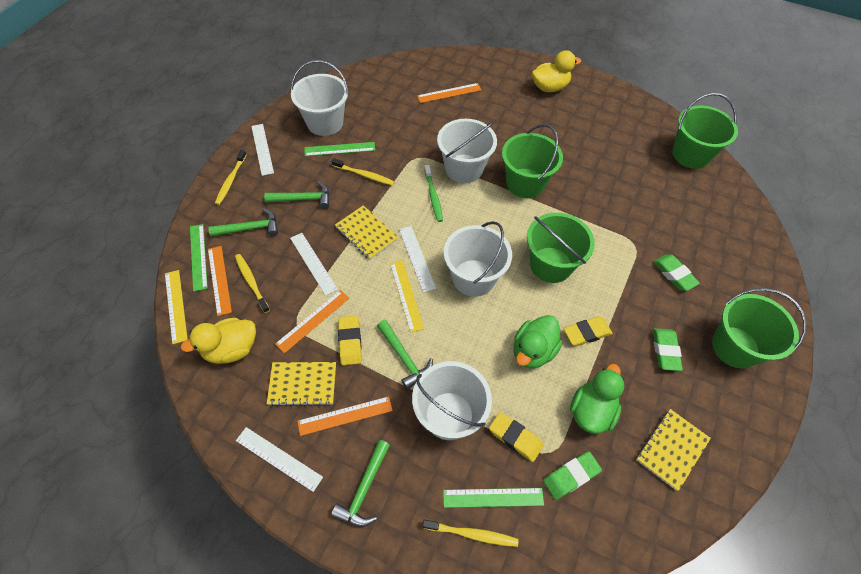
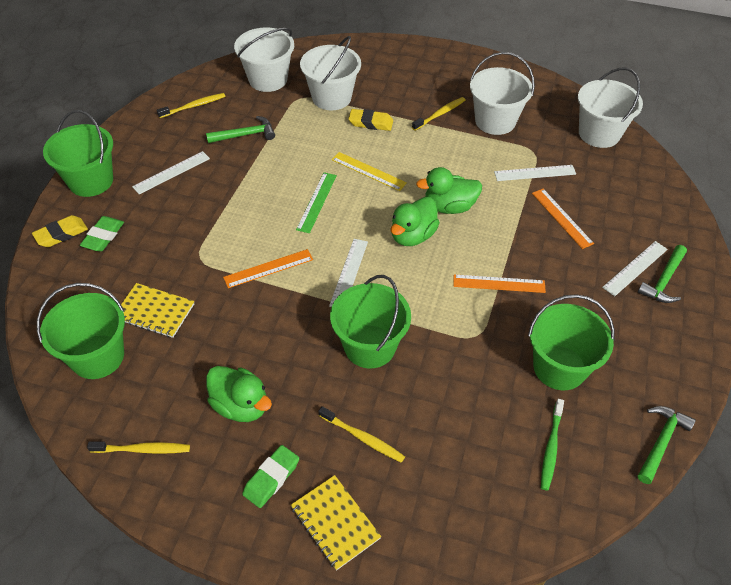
green duck: [514,315,562,369] [570,364,624,434] = 2 -> [206,366,272,422] [390,197,440,246] [416,167,482,214] = 3
green eraser: [543,451,602,500] [653,255,700,291] [653,328,683,371] = 3 -> [80,216,124,251] [242,445,299,508] = 2
green hammer: [208,208,278,237] [264,181,329,209] [331,440,390,527] [377,320,433,390] = 4 -> [206,116,275,143] [638,245,687,303] [638,406,696,484] = 3
green ruler: [190,224,208,292] [304,142,375,156] [443,488,544,508] = 3 -> [296,172,337,233] = 1
orange ruler: [208,246,232,316] [275,290,350,353] [298,396,393,436] [417,83,481,103] = 4 -> [223,249,313,288] [453,274,546,293] [532,189,594,249] = 3
yellow duck: [181,317,256,364] [532,50,581,92] = 2 -> none = 0
yellow eraser: [338,315,362,365] [489,412,544,462] [564,316,612,346] = 3 -> [32,215,88,247] [348,109,393,131] = 2
yellow notebook: [267,362,336,406] [335,205,399,260] [636,409,711,491] = 3 -> [121,283,194,338] [291,475,381,571] = 2
yellow ruler: [165,270,188,344] [390,260,424,333] = 2 -> [332,152,407,191] = 1

